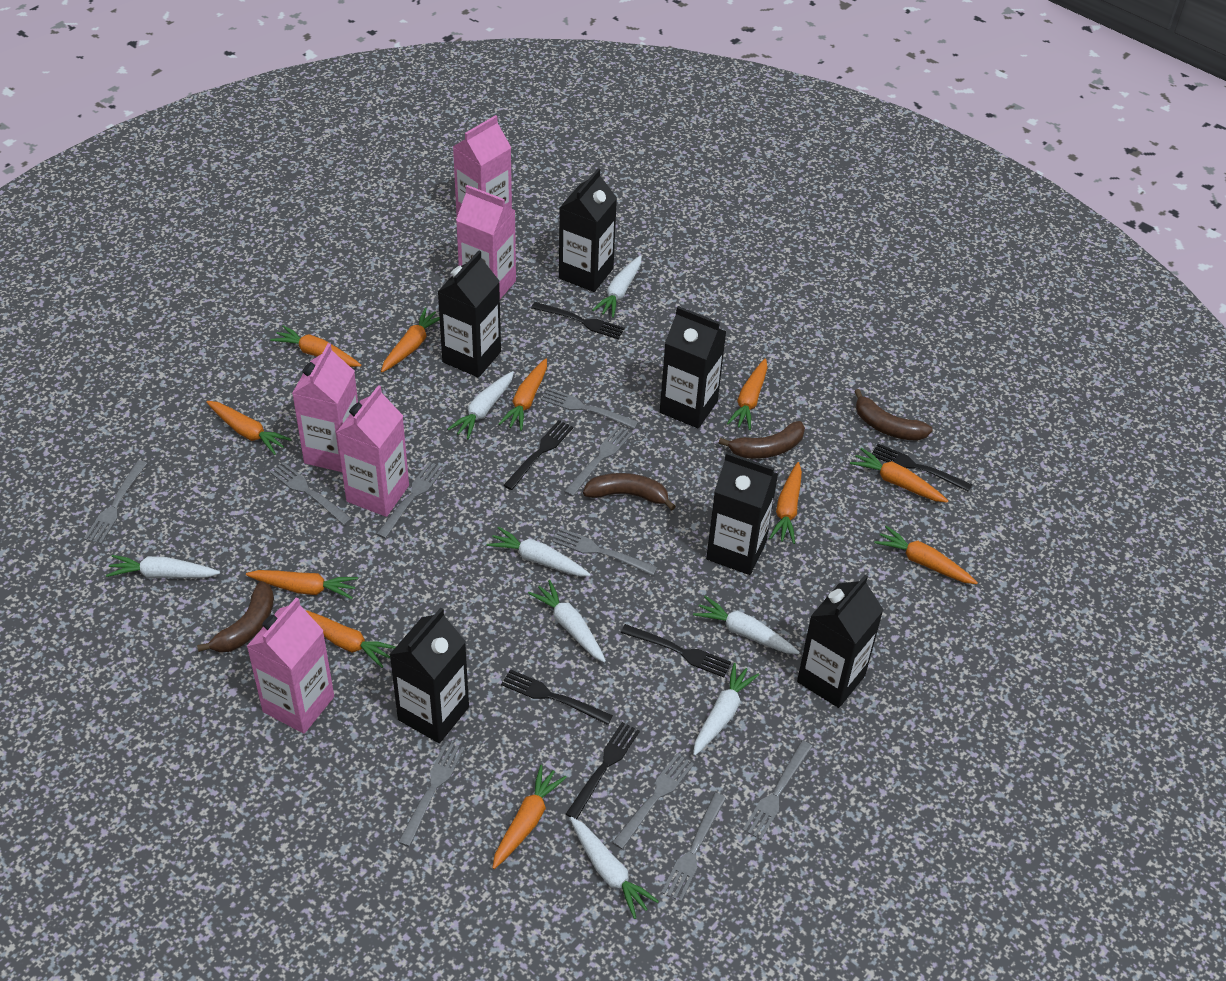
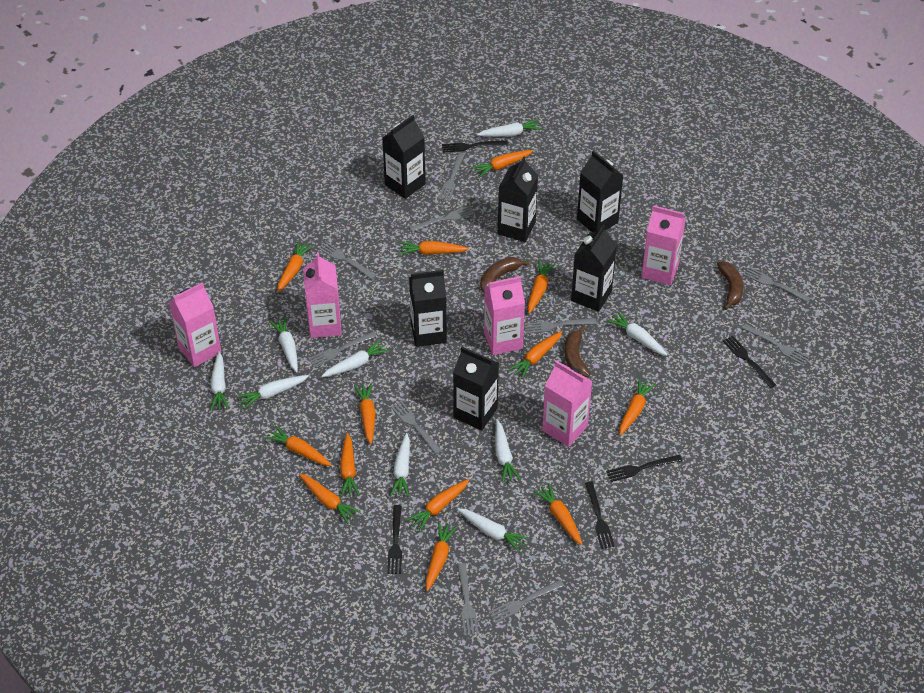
black fork: [501,669,613,725] [504,420,573,490] [531,302,625,339] [566,722,640,819] [621,624,731,677] [872,444,972,492] = 6 -> [387,505,402,574] [442,140,508,153] [585,482,615,549] [606,455,682,482] [723,336,776,388] = 5
brown banana: [197,581,274,653] [583,473,676,510] [719,421,805,459] [854,389,933,441] = 4 -> [480,257,530,293] [564,326,590,377] [717,261,743,310] = 3
orange carrot: [206,401,292,455] [246,570,358,599] [270,325,361,367] [305,610,396,668] [381,308,440,373] [492,765,567,869] [499,359,547,431] [727,359,768,430] [769,462,802,544] [850,448,948,503] [874,526,978,584] = 11 -> [265,425,332,466] [277,241,313,292] [299,474,361,524] [340,433,360,497] [354,383,375,444] [399,241,469,255] [407,479,469,531] [426,522,457,591] [472,150,533,178] [508,331,562,379] [528,260,555,314] [533,483,583,545] [619,378,656,436] = 13
white carrot: [106,555,220,578] [447,371,514,439] [487,527,591,576] [528,580,606,663] [570,817,659,919] [592,255,642,318] [693,596,800,654] [693,663,759,756] = 8 -> [210,351,229,411] [237,375,309,409] [269,316,298,373] [321,340,389,377] [390,433,410,497] [457,508,529,552] [477,119,542,137] [495,420,521,483] [607,311,668,356] = 9

